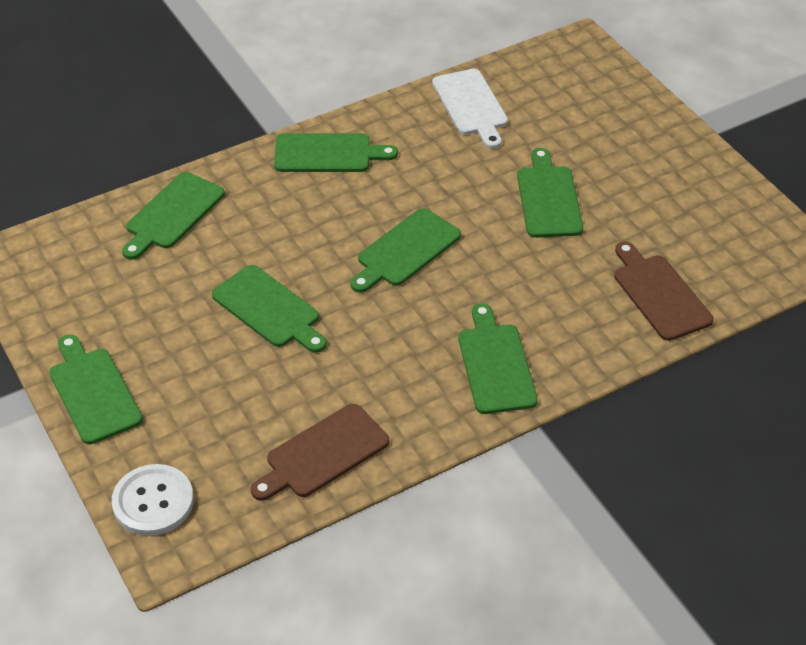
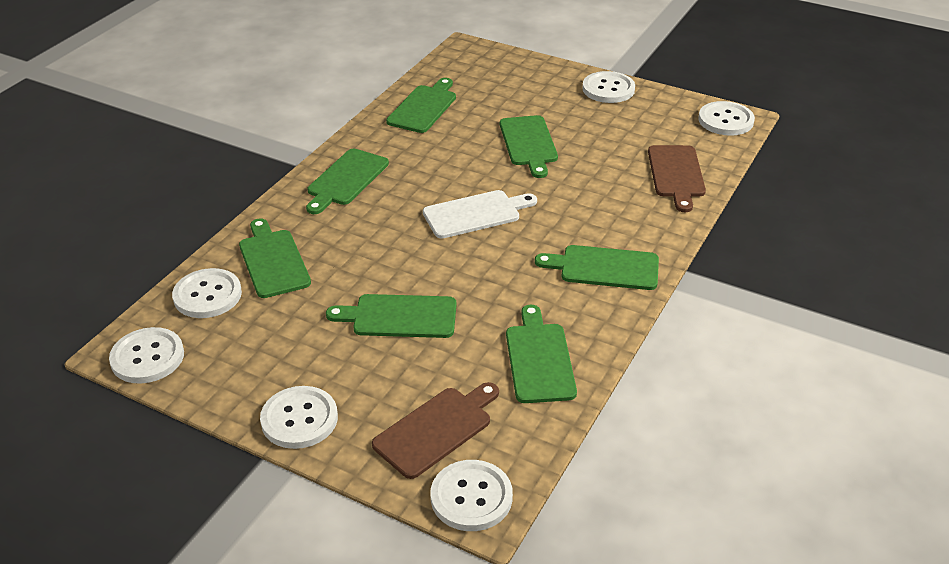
white button: [112,464,194,536] = 1 -> [109,327,184,384] [172,268,242,318] [260,386,338,449] [430,460,513,531] [582,71,635,103] [698,101,755,136] = 6

